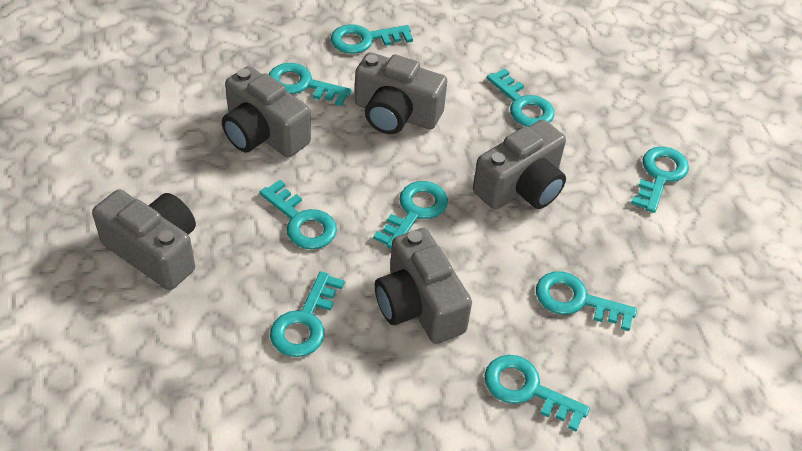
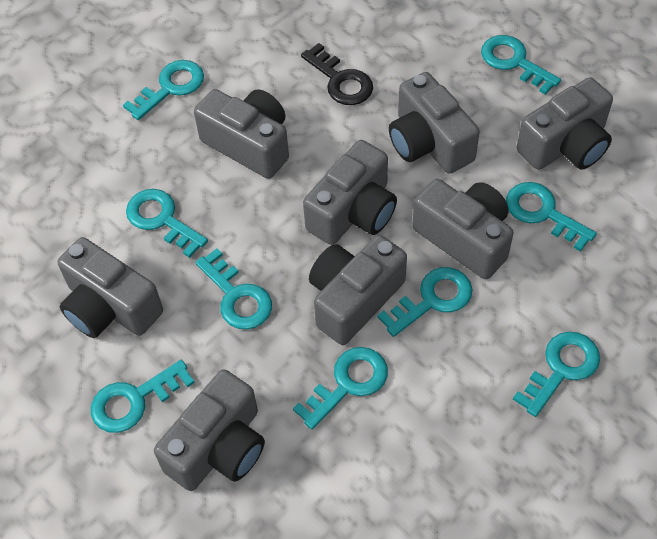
black key: none = 0 -> [301,43,373,105] = 1
grey camera: [92,189,196,290] [222,66,311,157] [355,52,447,134] [375,228,472,344] [473,120,566,210] = 5 -> [57,237,163,338] [154,369,265,491] [194,89,289,179] [303,140,397,245] [309,235,407,345] [389,72,480,174] [412,179,513,279] [516,77,613,170] = 8

